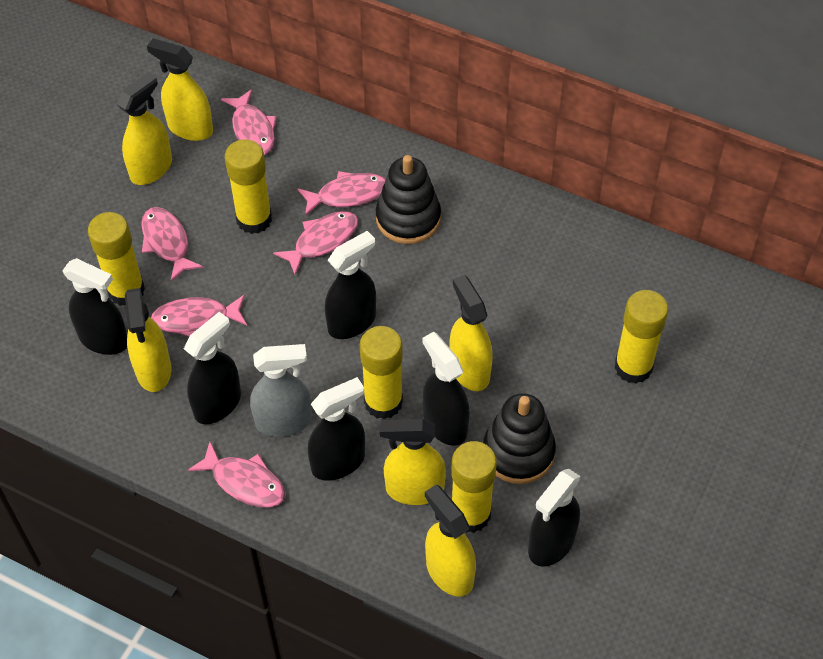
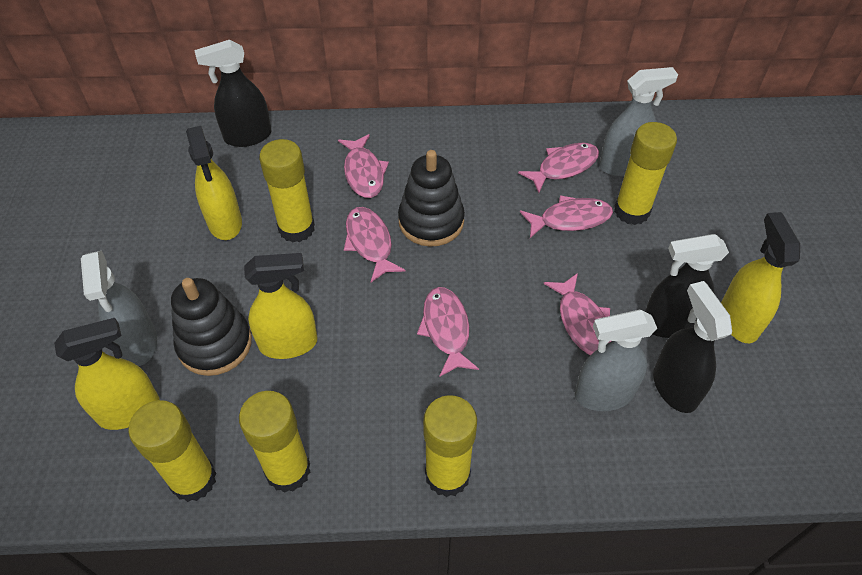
black spray bottle: [62,258,127,355] [184,312,241,424] [308,377,365,481] [325,231,376,339] [423,332,469,446] [528,469,581,567] = 6 -> [194,40,271,147] [645,234,729,338] [653,281,732,413] = 3
grey spray bottle: [250,344,312,437] = 1 -> [81,250,157,366] [575,310,657,411] [599,67,678,176] = 3
yellow spray bottle: [117,73,172,185] [125,288,172,392] [147,39,213,141] [380,418,446,505] [425,484,476,597] [449,275,493,391] = 6 -> [54,318,160,430] [186,126,242,240] [244,253,318,359] [721,212,800,343] = 4

